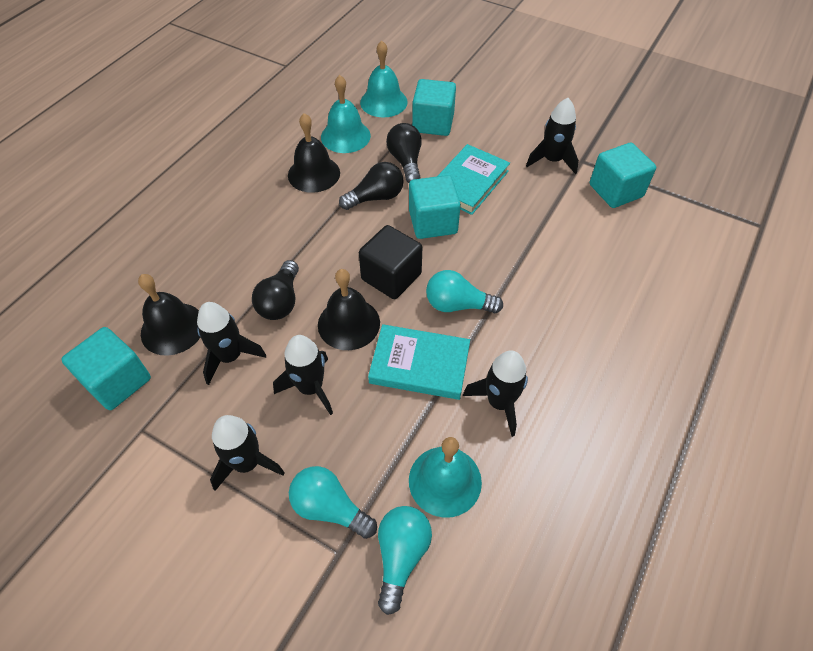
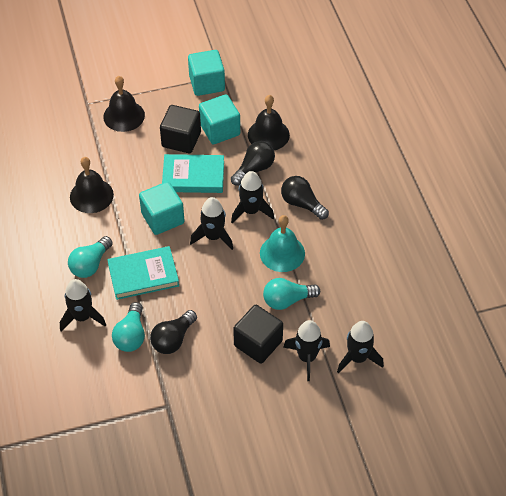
black cube: [359,225,422,299] = 1 -> [160,105,201,153] [233,305,283,364] = 2
turquoise bell: [321,75,371,153] [360,41,408,117] [409,437,482,518] = 3 -> [260,215,305,272] = 1
turquoise cube: [61,327,151,410] [409,175,461,239] [412,79,456,136] [590,143,656,208] = 4 -> [139,182,184,235] [188,50,225,96] [199,94,240,144] = 3

